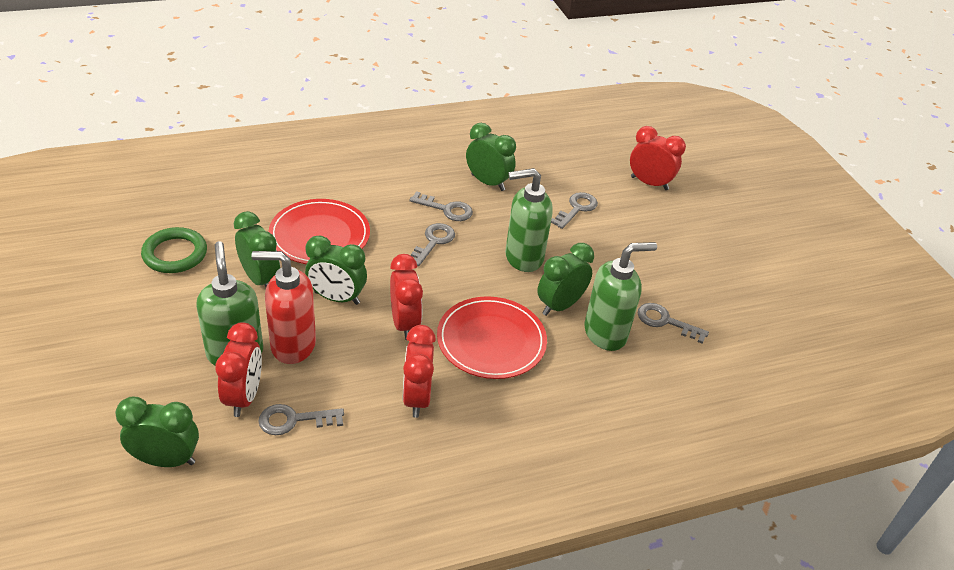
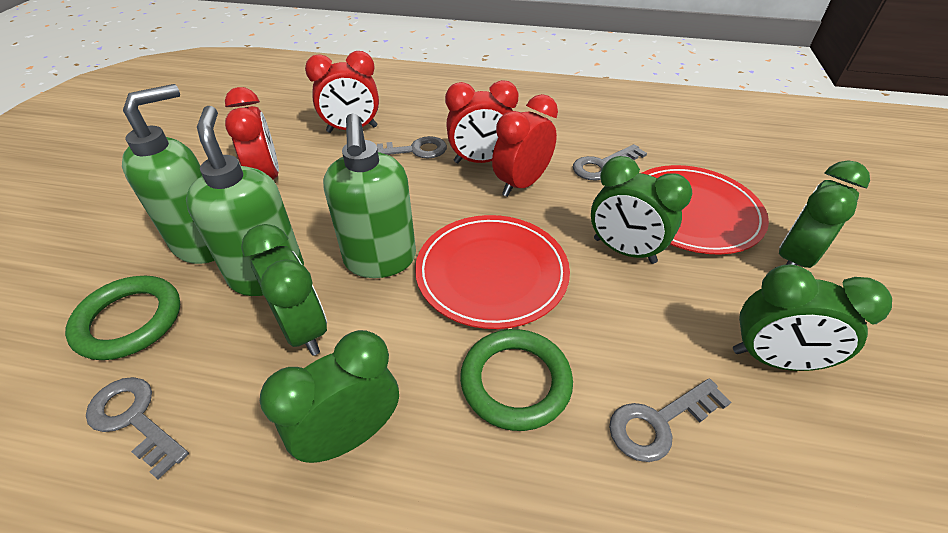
green ring: [141,227,207,273] = 1 -> [65,276,180,360] [460,329,573,431] = 2
grey key: [258,404,344,435] [409,191,473,221] [411,223,455,266] [551,192,598,229] [638,303,709,344] = 5 -> [86,377,189,479] [377,136,447,158] [573,144,647,180] [609,378,731,462] = 4
red soap dispenser: [252,251,316,364] = 1 -> none = 0

